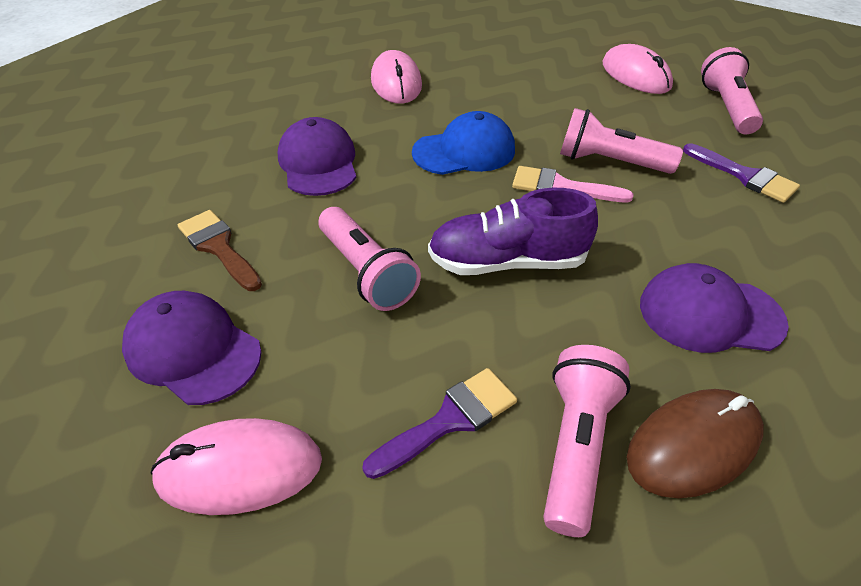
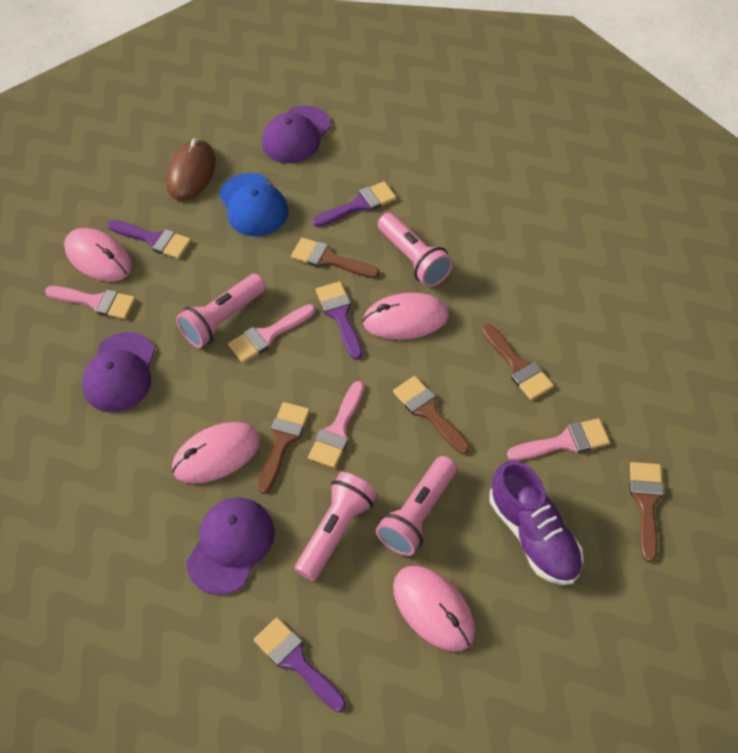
brown brush: [178,210,262,291] = 1 -> [258,402,310,494] [291,238,380,278] [393,376,470,454] [482,324,554,400] [630,462,664,562] = 5
pink brush: [512,166,633,202] = 1 -> [45,286,136,319] [228,304,315,363] [308,381,364,468] [507,418,610,460] = 4
pink mouse: [150,418,322,515] [371,50,422,104] [602,44,673,94] = 3 -> [64,228,132,281] [172,422,261,484] [362,293,449,340] [393,566,475,651] = 4
purple brush: [362,368,517,479] [683,143,800,203] = 2 -> [107,220,191,259] [254,617,346,712] [313,181,396,227] [316,281,363,360] = 4

